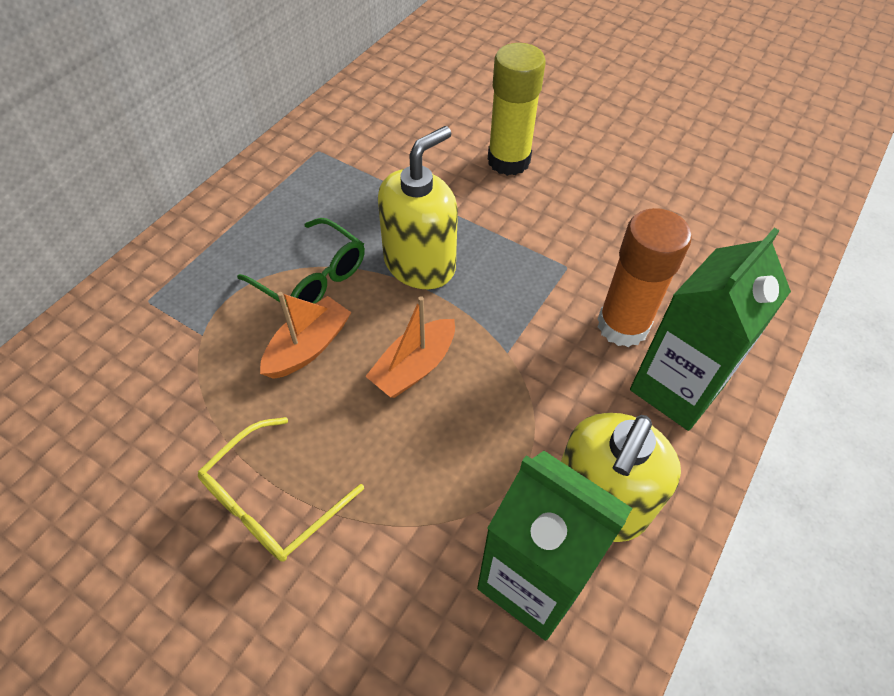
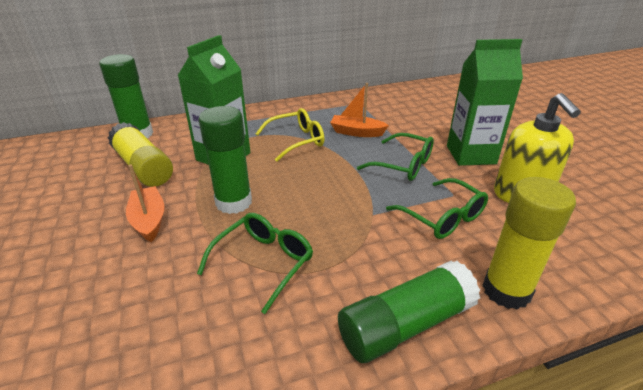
green glasses: [237,218,365,305] = 1 -> [197,213,313,314] [357,133,434,181] [386,178,488,239] = 3
green glue stick: none = 0 -> [99,54,153,138] [199,106,252,214] [338,261,480,363] = 3
orange glue stick: [598,208,692,347] = 1 -> none = 0
yellow glue stick: [488,43,546,176] = 1 -> [108,122,173,187] [482,177,576,310] = 2
yellow soap dispenser: [378,126,458,289] [561,413,681,542] = 2 -> [494,93,581,203] = 1

